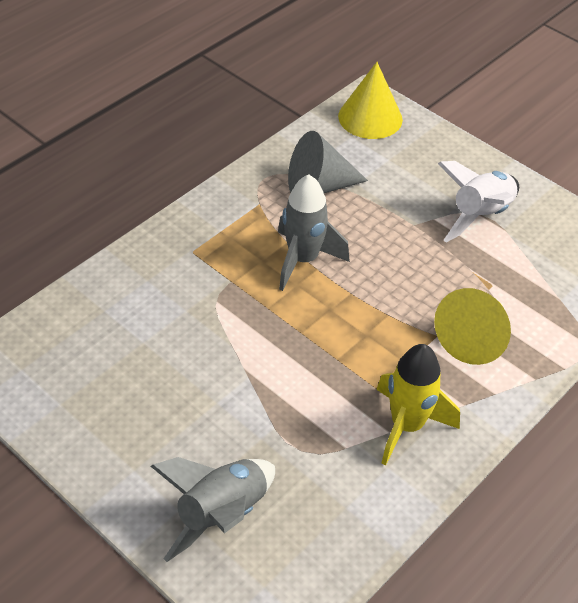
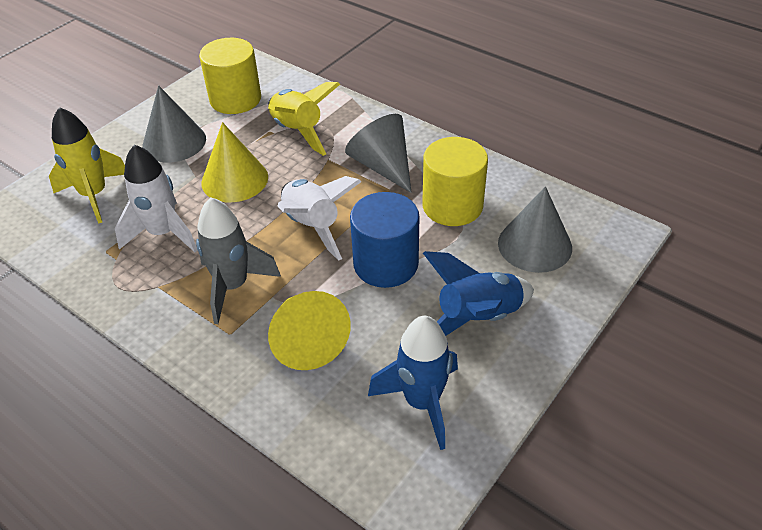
blue cylinder: none = 0 -> [350,192,419,288] = 1
blue rocket: none = 0 -> [368,316,458,450] [423,251,534,336] = 2
grey cone: [288,131,368,193] = 1 -> [143,85,206,162] [345,114,412,193] [498,186,572,273] = 3
grey rocket: [150,457,275,562] [278,174,350,291] = 2 -> [196,198,281,324] = 1
white rocket: [438,161,519,243] = 1 -> [115,145,198,252] [278,176,361,261] = 2
yellow cylinder: none = 0 -> [199,38,261,114] [422,137,488,226] = 2
yellow rocket: [376,344,460,466] = 1 -> [49,107,125,224] [268,82,340,156] = 2

